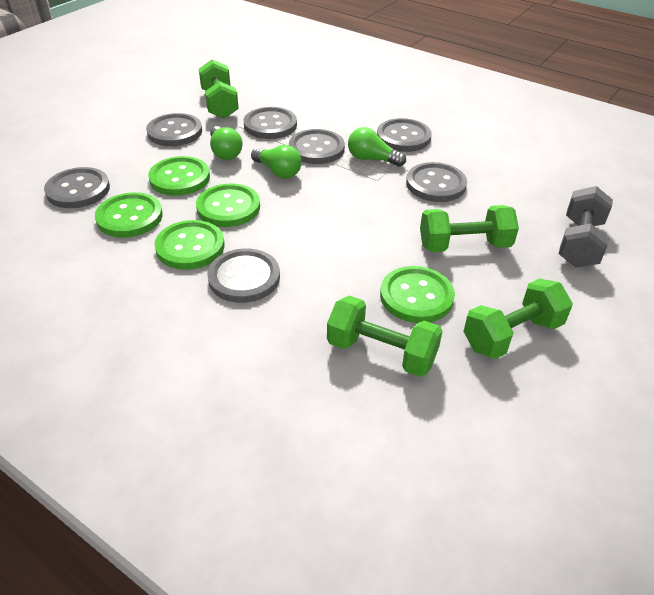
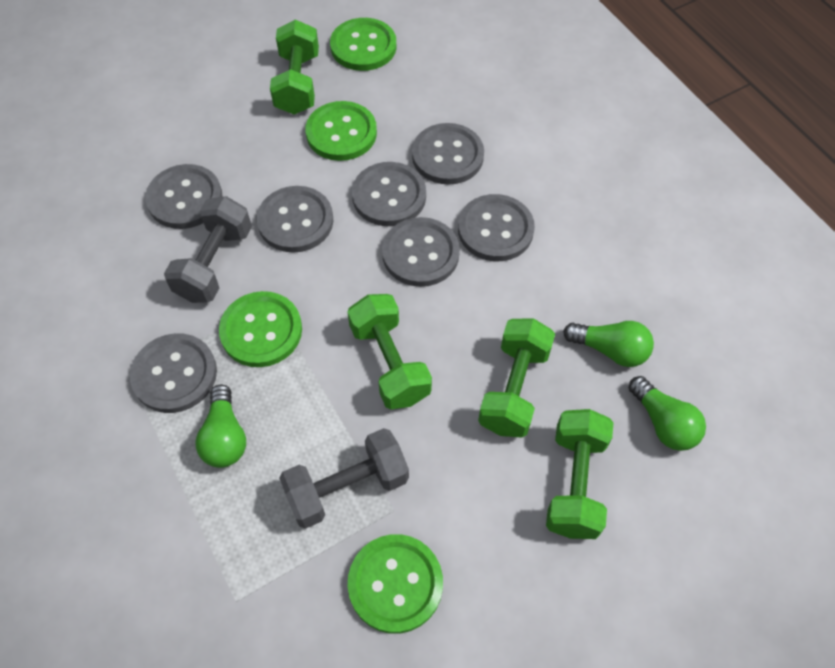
green button: [95,192,163,238] [148,156,210,196] [154,220,225,270] [196,184,260,227] [380,266,455,323] = 5 -> [219,291,302,367] [305,101,377,161] [330,18,397,71] [348,534,443,634] = 4
grey dumbbell: [559,186,613,267] = 1 -> [164,196,252,303] [279,428,409,529] = 2

